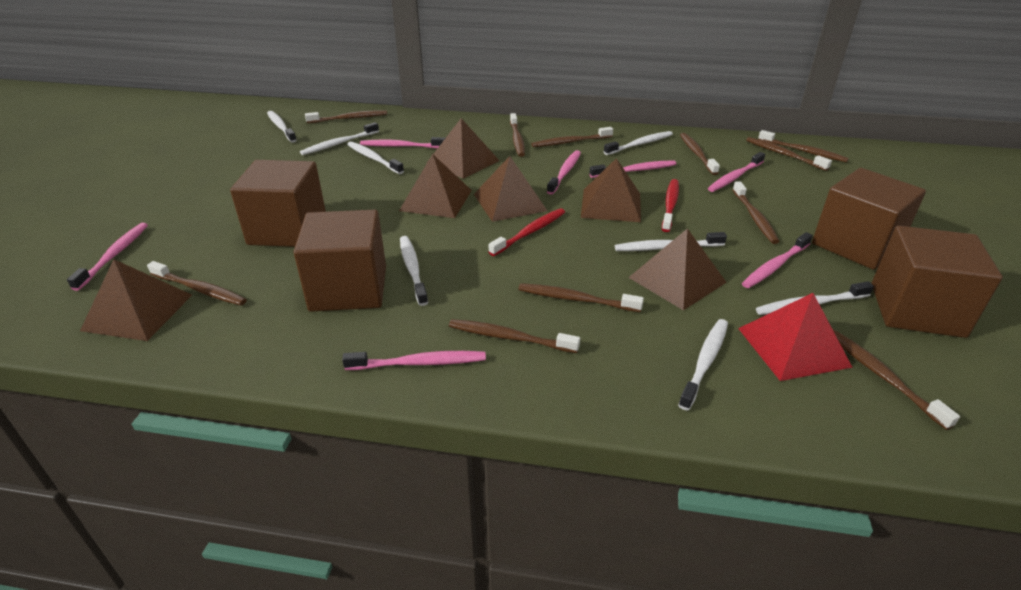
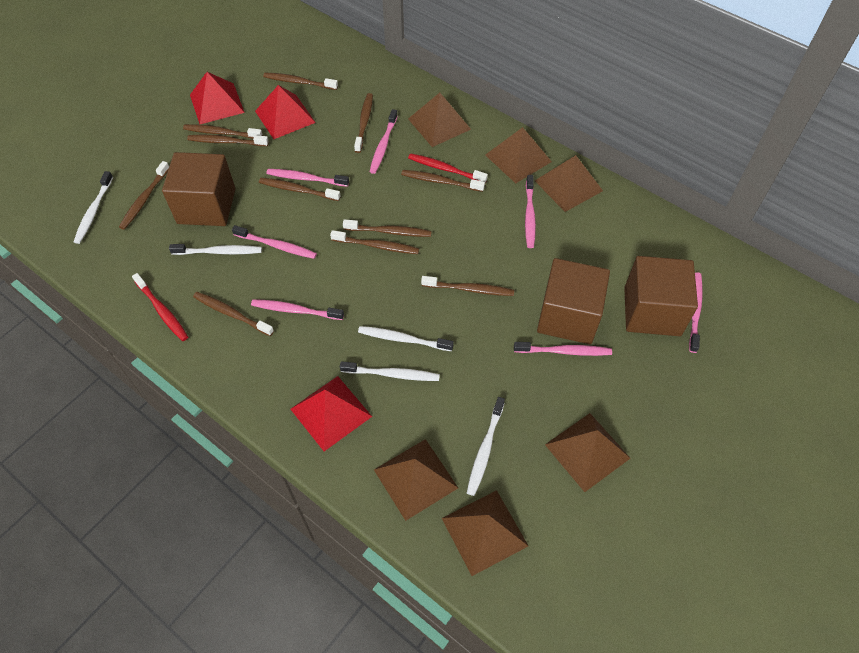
brown cube: [230,160,326,247] [293,210,386,312] [812,168,926,270] [872,226,1003,338] = 4 -> [162,152,235,226] [537,258,610,344] [624,256,698,336] = 3
red pyramid: [738,293,853,381] = 1 -> [190,72,245,124] [255,85,316,139] [291,376,372,451] = 3
white toothbrush: [267,111,297,143] [300,122,379,155] [347,141,404,174] [400,236,428,306] [604,131,673,155] [615,232,727,251] [678,319,728,410] [756,281,874,315] = 8 -> [74,171,113,244] [169,244,262,255] [340,361,440,381] [358,326,454,351] [467,397,505,496] = 5

